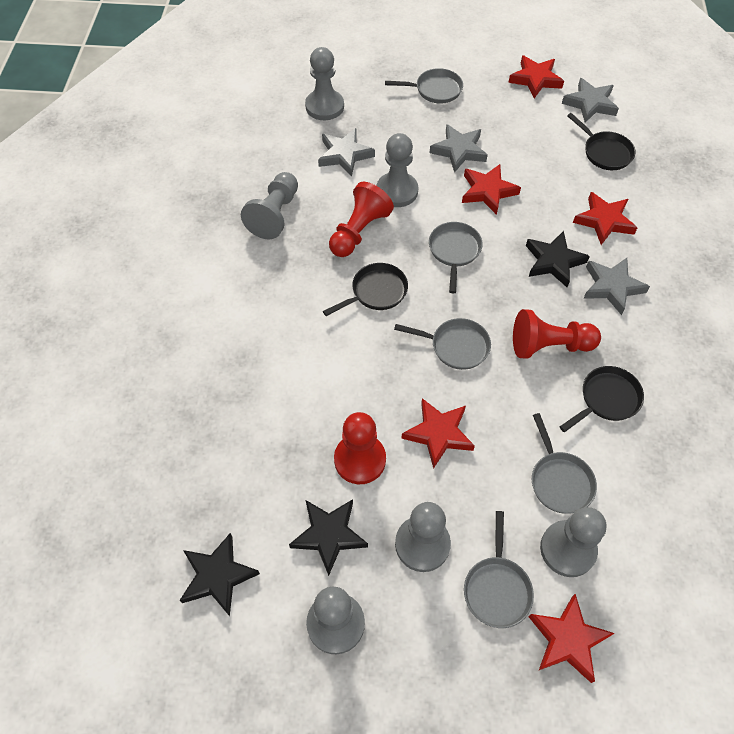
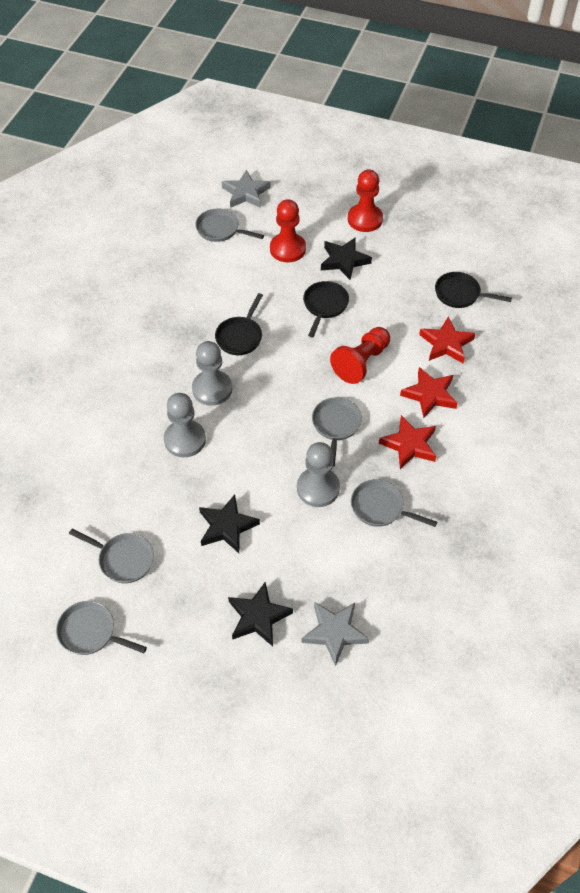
grey pawn: [241,172,298,239] [305,47,344,120] [306,587,365,654] [377,133,418,207] [395,502,451,572] [540,507,606,577] = 6 -> [164,393,206,457] [192,341,232,406] [297,442,340,507] = 3
grey star: [318,128,375,177] [429,124,488,173] [562,78,619,123] [583,258,650,315] = 4 -> [222,170,271,208] [301,602,369,666] = 2
red star: [401,398,475,469] [462,164,521,215] [508,55,564,98] [529,594,615,683] [573,192,637,245] = 5 -> [379,415,437,469] [400,367,458,418] [419,317,476,363] = 3

